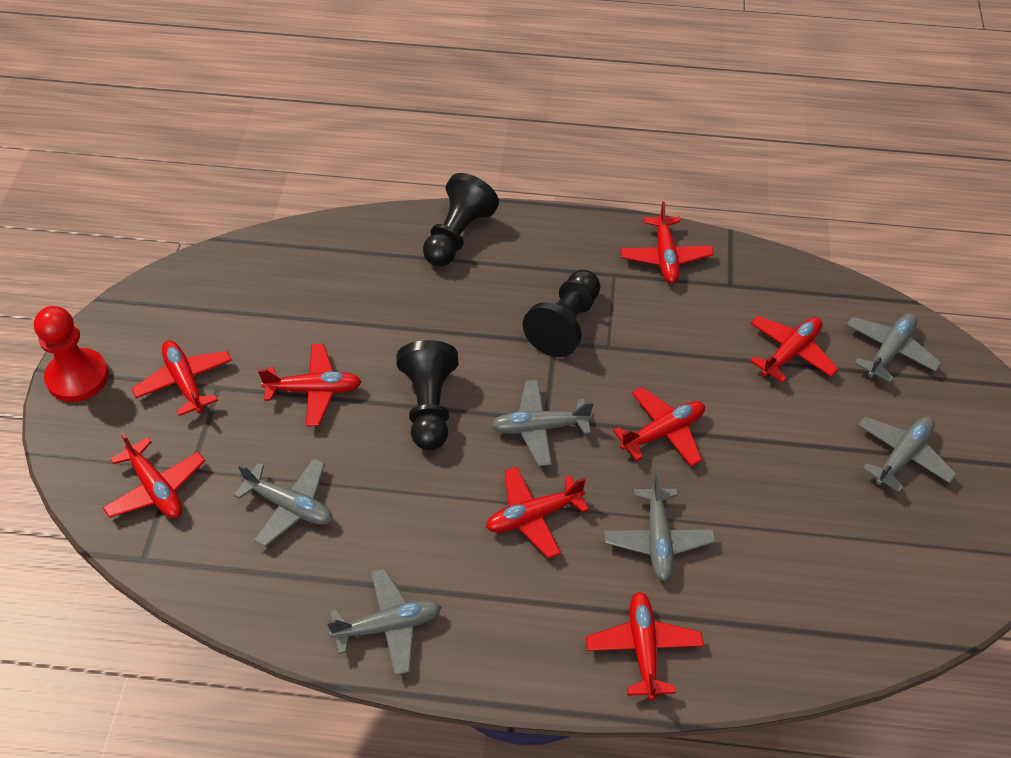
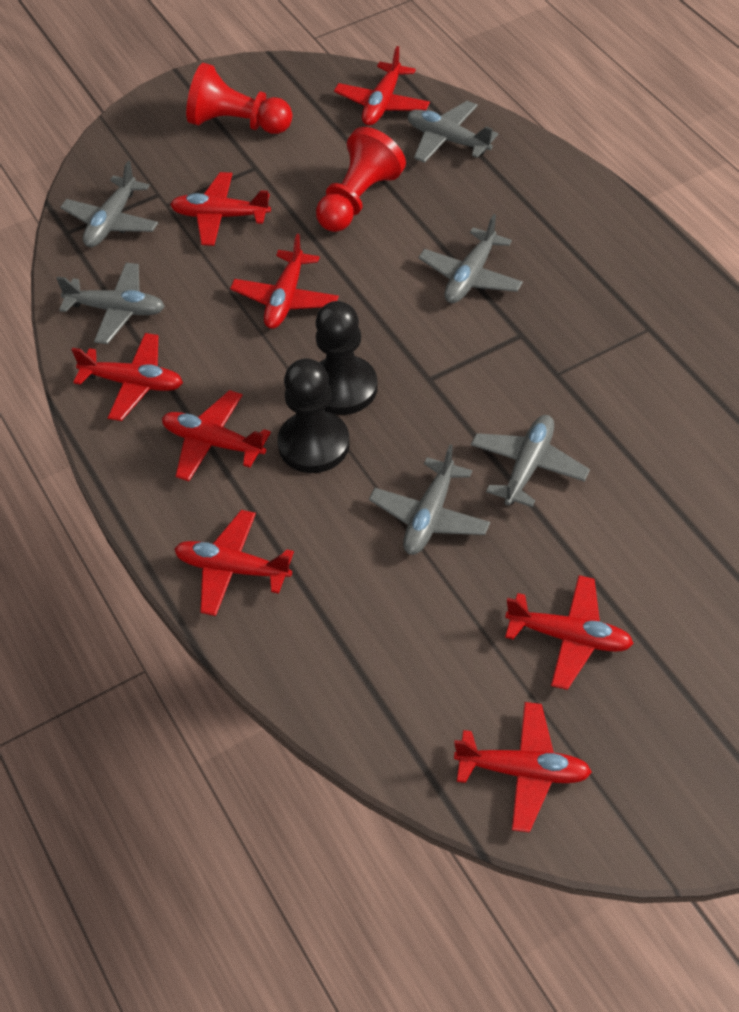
black pawn: [396,340,458,451] [423,173,499,267] [523,270,600,357] = 3 -> [277,358,350,473] [315,301,378,415] = 2
red pawn: [34,306,109,402] = 1 -> [186,63,293,134] [316,127,406,232] = 2

